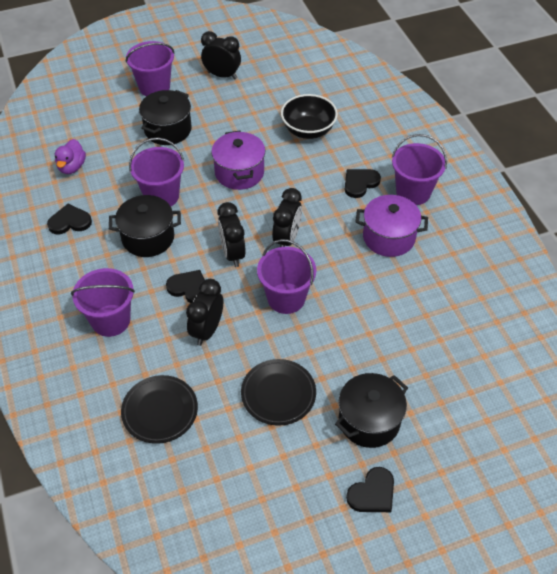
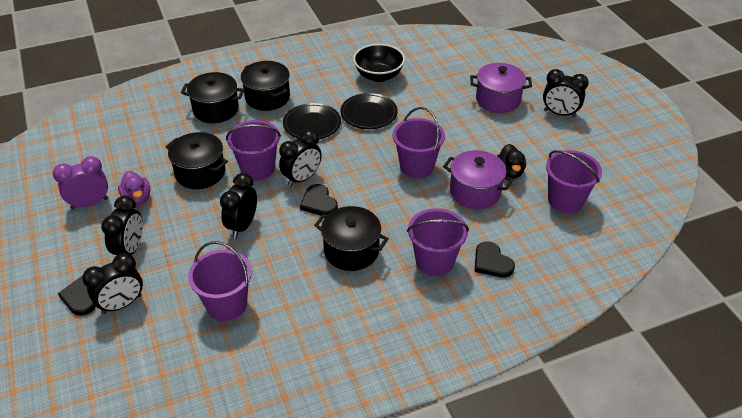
black clock: [186,279,223,346] [201,31,241,79] [217,202,246,267] [272,188,302,247] = 4 -> [82,253,143,314] [101,196,143,255] [220,173,257,238] [279,129,322,187] [543,69,589,117] = 5
black duck: none = 0 -> [497,144,526,179] = 1
black heart: [47,204,92,234] [166,270,205,303] [345,169,381,198] [346,467,394,512] = 4 -> [58,276,96,316] [300,184,338,216] [474,241,515,278] = 3
black pot: [109,195,181,257] [139,90,192,145] [335,373,408,448] = 3 -> [166,132,228,189] [181,72,245,123] [241,61,290,111] [314,206,389,271] = 4
purple clock: none = 0 -> [53,156,109,209] = 1

